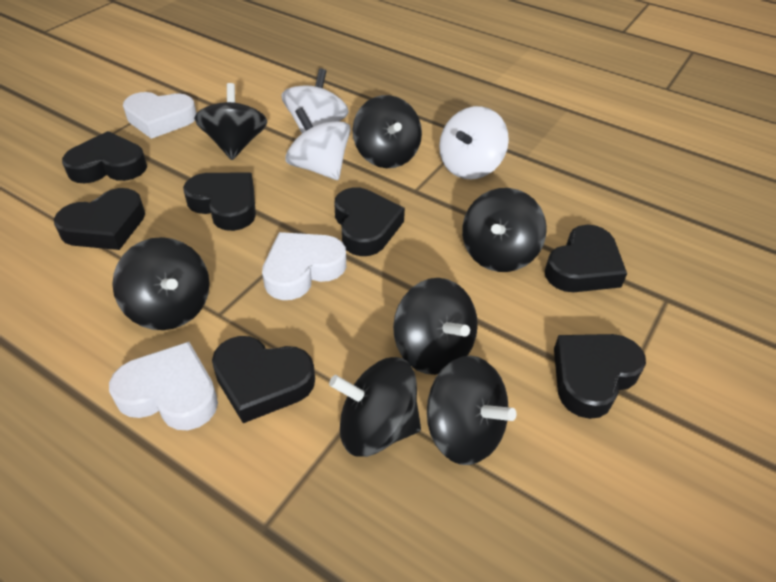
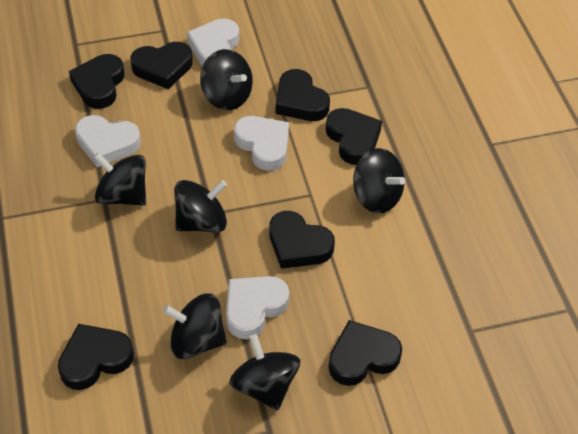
black spinning top: [112,237,210,330] [194,83,267,160] [329,357,421,457] [352,95,422,168] [393,278,478,375] [427,356,517,465] [462,188,546,272] = 7 -> [93,152,146,206] [163,293,227,359] [174,180,227,233] [200,49,253,110] [229,334,300,411] [353,148,405,214] = 6
white heart: [109,342,218,430] [123,92,197,139] [262,232,346,300] = 3 -> [75,115,141,167] [187,18,239,66] [226,276,289,339] [234,116,289,171] = 4
white spinning top: [282,68,349,133] [285,107,350,180] [439,106,509,179] = 3 -> none = 0

